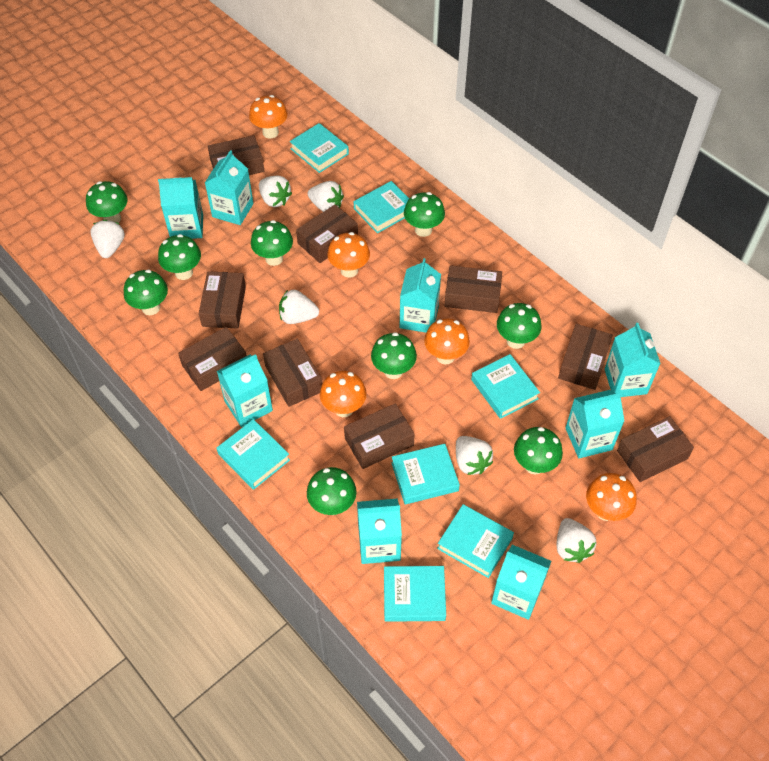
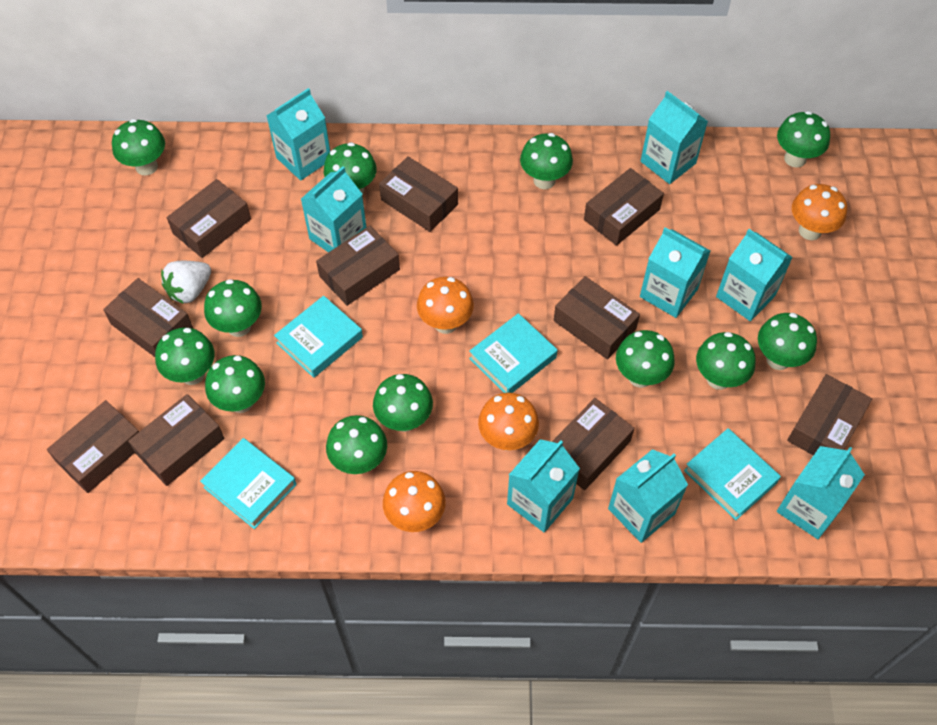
brown box: [178,327,247,391] [199,271,246,329] [208,135,264,175] [263,339,323,407] [296,205,358,263] [344,403,415,469] [445,265,502,313] [558,324,613,390] [617,416,694,482] = 9 -> [47,400,139,493] [103,278,193,357] [128,394,225,486] [167,179,251,258] [316,226,400,306] [379,156,458,232] [552,398,634,490] [554,276,640,360] [584,168,664,246] [787,374,872,456] = 10
green mushroom: [86,181,127,223] [124,270,168,315] [158,234,201,280] [251,220,293,266] [307,467,357,515] [371,332,417,379] [404,192,445,237] [497,303,541,349] [514,427,563,475] = 9 -> [112,119,165,176] [155,327,215,385] [204,279,262,337] [205,355,265,413] [324,142,377,195] [326,415,387,474] [373,374,433,432] [520,133,573,189] [616,330,675,388] [696,332,755,390] [758,313,817,370] [777,111,830,168] = 12
orange mushroom: [249,95,288,138] [320,371,367,417] [327,232,370,278] [424,318,470,365] [586,473,637,521] = 5 -> [383,471,446,532] [417,277,474,334] [478,392,539,451] [792,184,847,240] = 4
turquoise book: [216,419,290,490] [290,123,349,173] [354,181,409,233] [384,566,446,622] [392,444,460,504] [437,504,514,578] [471,354,540,419] = 7 -> [200,438,297,529] [274,296,363,378] [469,313,557,393] [684,428,781,520] = 4
white strawberry: [90,220,125,258] [259,176,292,207] [279,290,319,324] [308,181,344,212] [456,436,493,475] [556,518,597,563] = 6 -> [161,261,211,304] = 1

